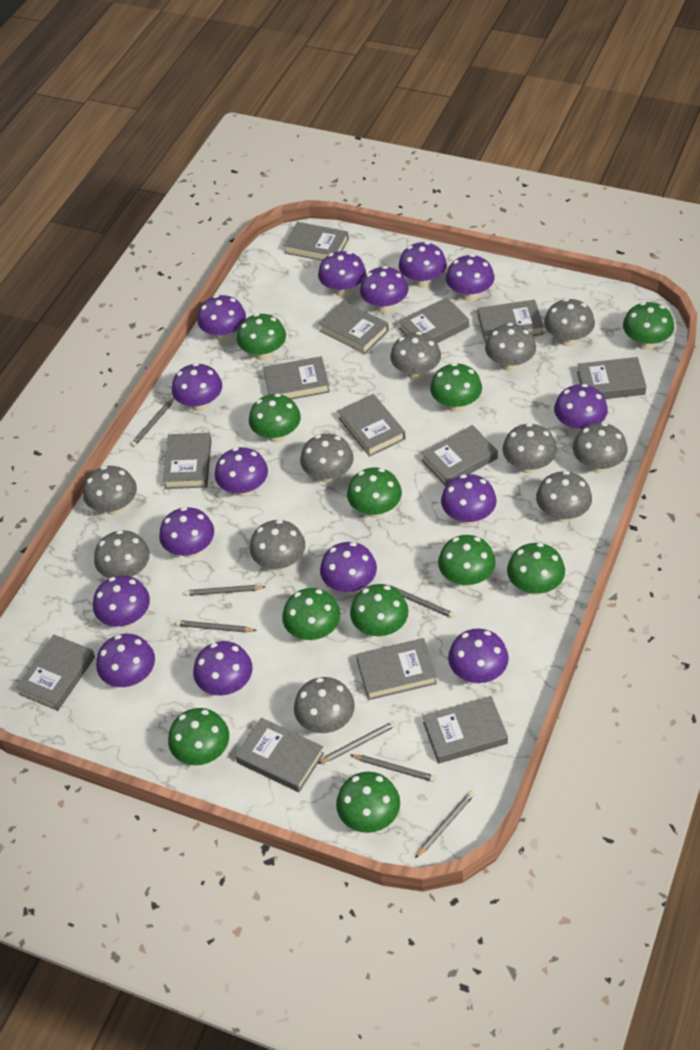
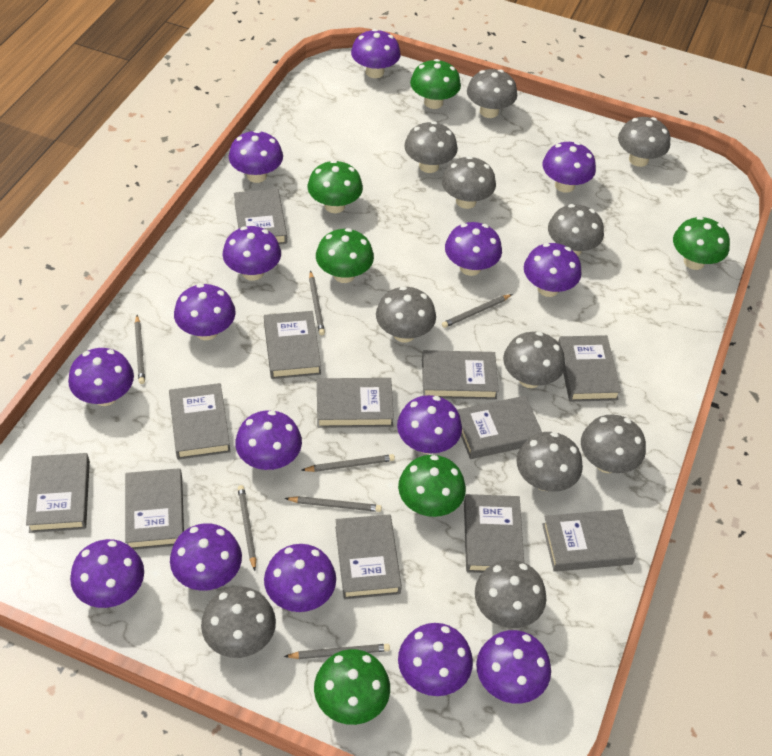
green mushroom: [168,708,229,765] [237,313,286,361] [249,394,301,443] [282,588,340,641] [336,772,400,833] [347,468,402,518] [350,584,409,637] [430,363,482,412] [438,535,496,587] [507,543,565,595] [623,302,674,350] = 11 -> [308,160,363,213] [314,649,390,725] [316,228,374,283] [398,455,466,517] [410,59,461,109] [673,216,730,270] = 6
grey book: [16,635,95,711] [163,433,212,489] [235,718,324,792] [263,356,330,399] [283,222,349,261] [318,301,389,354] [338,394,406,457] [356,638,437,700] [398,297,469,343] [421,425,498,486] [423,696,508,764] [478,300,544,343] [577,357,647,399] = 13 -> [26,453,90,533] [125,468,184,550] [169,383,230,460] [234,189,287,245] [264,311,321,379] [317,378,394,428] [335,514,402,599] [422,350,499,400] [457,396,542,459] [464,494,524,573] [542,509,636,572] [558,335,621,402] = 12

